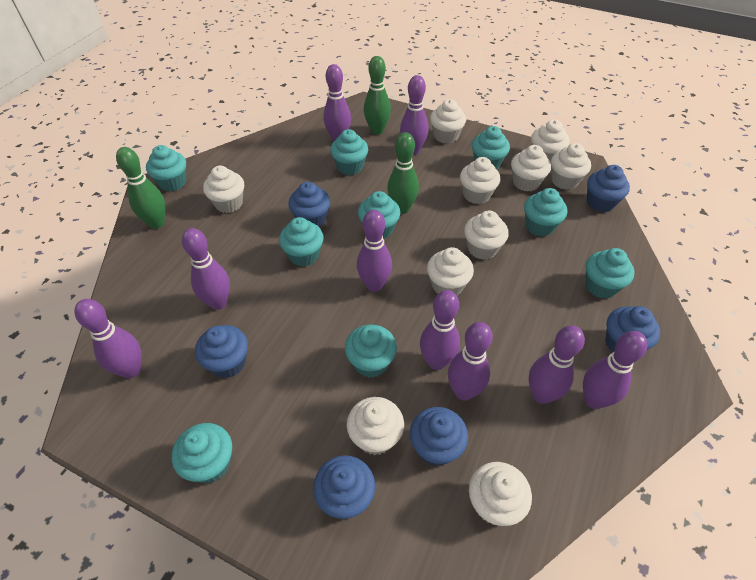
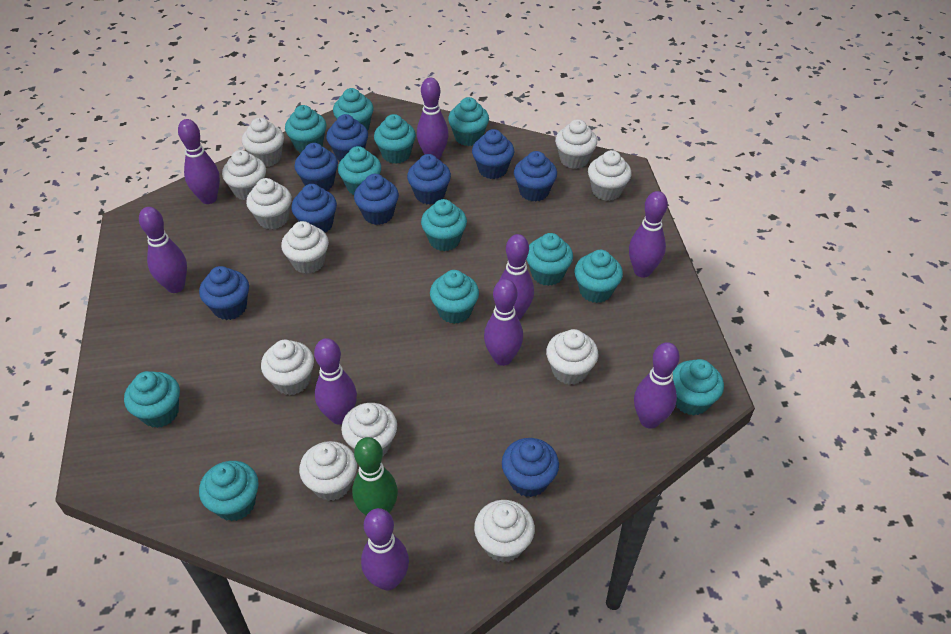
blue cupcake: [195,325,248,378] [288,182,330,227] [313,455,375,519] [410,407,468,466] [587,165,630,212] [605,306,660,352] = 6 -> [199,266,249,320] [291,184,337,232] [294,143,338,191] [326,114,368,161] [354,174,399,225] [407,154,451,205] [472,129,514,179] [502,438,559,497] [514,151,557,202] = 9
green bowling pin: [116,147,165,229] [364,56,391,135] [387,132,419,214] = 3 -> [352,437,398,515] = 1
turquoise cupcake: [146,145,186,192] [172,423,232,483] [279,217,324,267] [330,129,368,175] [345,325,397,378] [358,191,400,239] [472,126,510,170] [524,188,567,236] [585,248,635,298] = 9 -> [124,371,180,428] [199,461,259,521] [285,105,326,152] [333,88,373,131] [338,146,381,195] [374,114,416,164] [421,199,467,251] [430,270,479,324] [448,97,489,146] [526,233,573,286] [574,250,623,303] [673,359,724,416] = 12
white cupcake: [203,166,244,213] [347,397,404,455] [427,247,474,295] [430,99,466,144] [460,157,500,204] [464,211,509,260] [469,462,532,526] [511,145,551,192] [531,120,569,163] [551,143,591,190] = 10 -> [222,150,266,201] [242,118,284,167] [246,178,292,229] [261,339,314,395] [281,221,329,274] [299,441,357,501] [341,403,397,456] [474,500,535,562] [546,329,598,385] [555,119,597,169] [588,150,631,201] = 11

